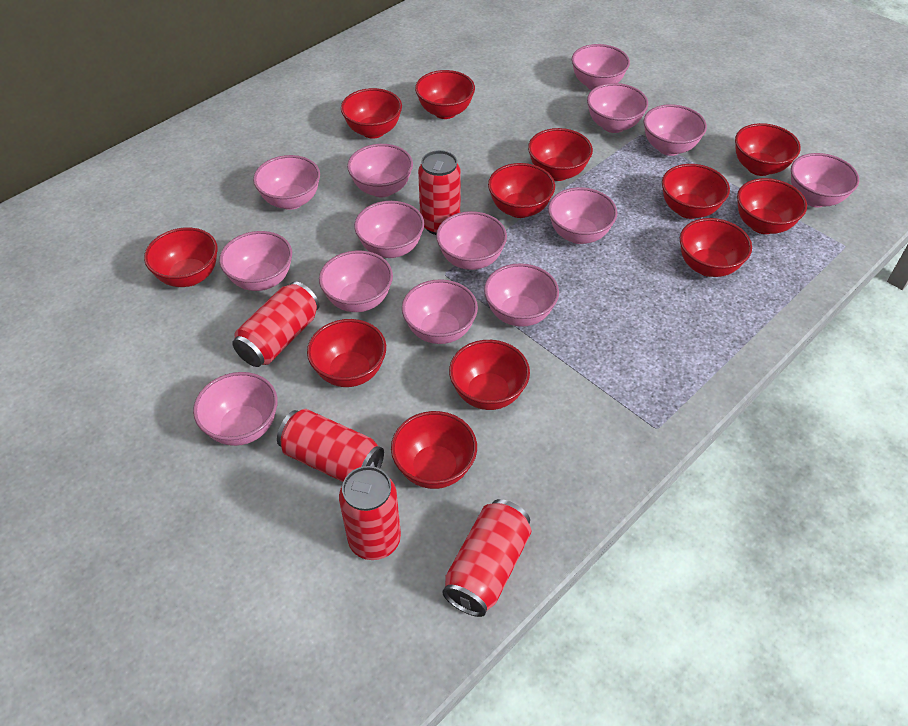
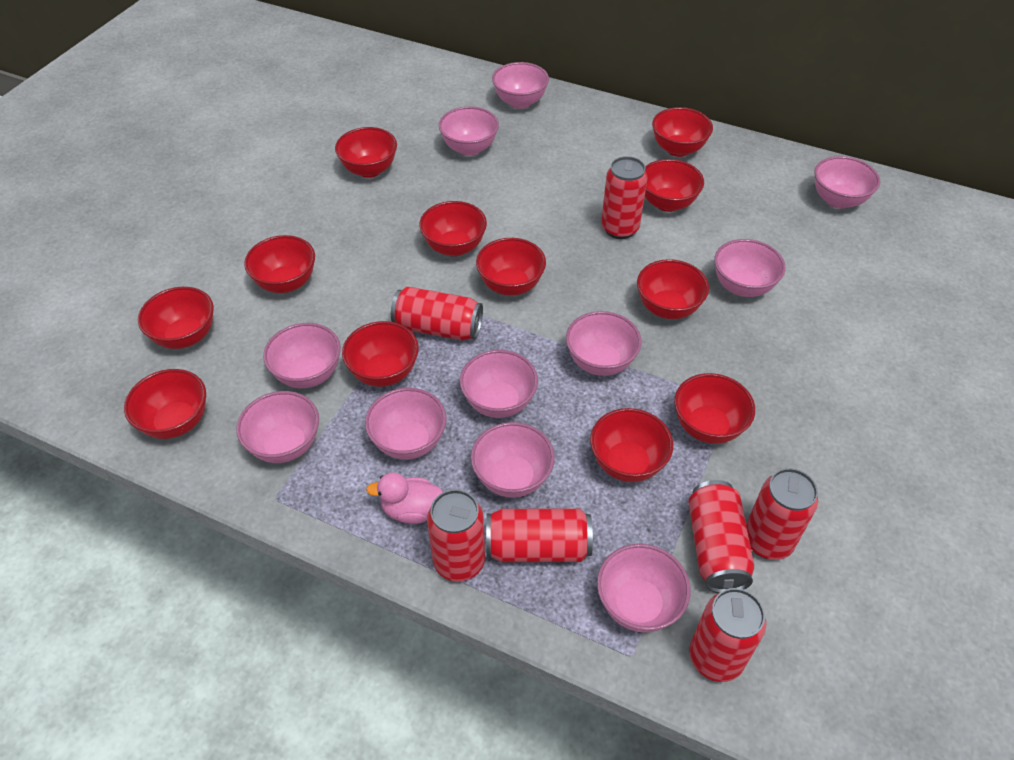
pink bowl: [193,372,278,446] [219,231,292,291] [253,155,320,210] [319,251,393,312] [347,144,413,197] [354,201,424,258] [402,279,478,344] [436,211,507,270] [484,263,559,327] [548,187,617,244] [572,44,630,90] [587,83,648,133] [644,104,707,156] [791,153,859,207] = 14 -> [237,391,319,463] [263,323,341,388] [365,388,447,460] [439,106,499,156] [460,350,538,418] [471,422,555,498] [492,62,549,109] [566,311,642,376] [597,544,691,633] [714,239,785,297] [814,156,880,209] = 11
pink duck: none = 0 -> [366,472,443,524] = 1
red can: [232,281,319,367] [277,409,384,482] [339,466,401,560] [418,150,461,235] [442,499,531,617] = 5 -> [391,286,483,341] [427,489,485,582] [486,508,593,562] [601,156,647,239] [688,480,754,593] [689,588,766,682] [746,468,818,560] = 7

